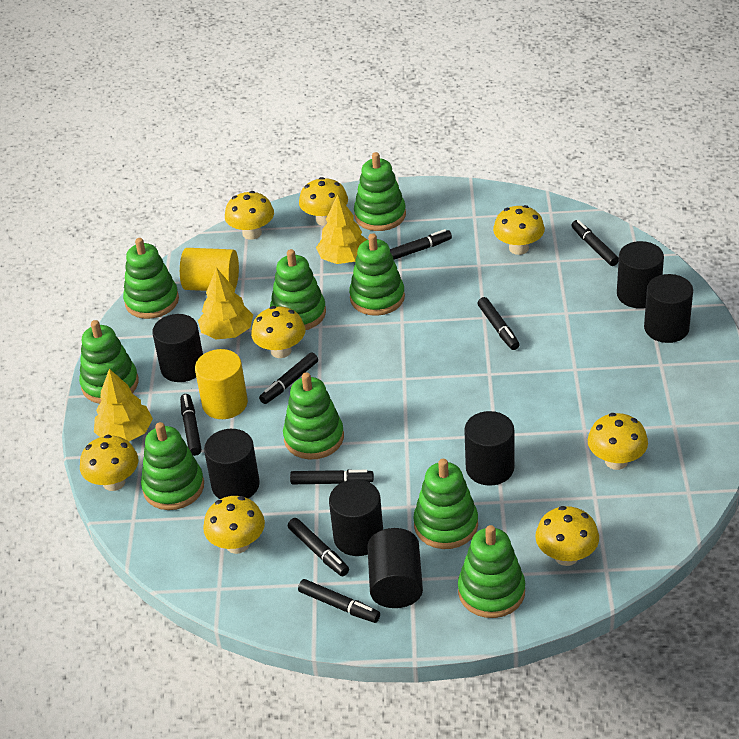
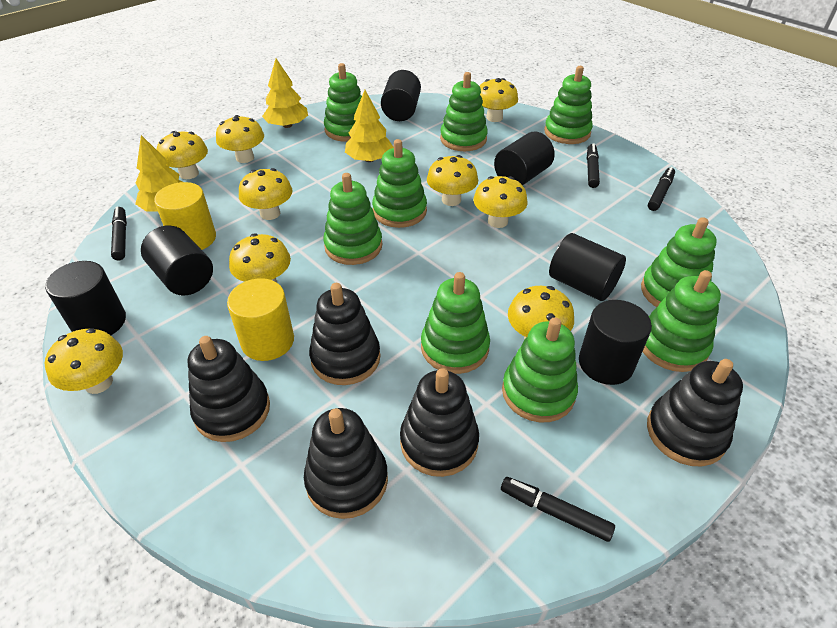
black cylinder: [152,314,203,382] [204,429,260,499] [329,479,383,556] [367,528,423,608] [464,411,514,486] [617,241,664,308] [644,274,693,343] = 7 -> [45,261,126,335] [141,225,213,296] [381,70,421,121] [494,131,555,186] [549,233,626,301] [579,300,652,385] = 6
black marker: [180,394,202,456] [259,352,318,404] [288,518,349,576] [290,469,374,484] [298,579,380,623] [390,229,452,260] [478,297,520,350] [571,220,619,266] = 8 -> [111,207,127,260] [501,477,615,542] [587,143,600,188] [648,167,675,211] = 4
black stacking toy: none = 0 -> [188,336,270,442] [304,408,388,519] [309,283,380,385] [400,368,479,477] [647,359,743,466] = 5
yellow mushroom: [80,435,138,491] [203,496,265,554] [225,191,274,240] [251,306,305,358] [299,177,348,226] [493,205,545,255] [535,506,599,566] [588,413,648,470] = 8 -> [45,328,123,394] [157,131,208,179] [216,115,264,163] [229,233,291,282] [239,168,292,220] [427,155,478,206] [473,176,527,228] [480,78,518,122] [508,286,574,340] = 9

